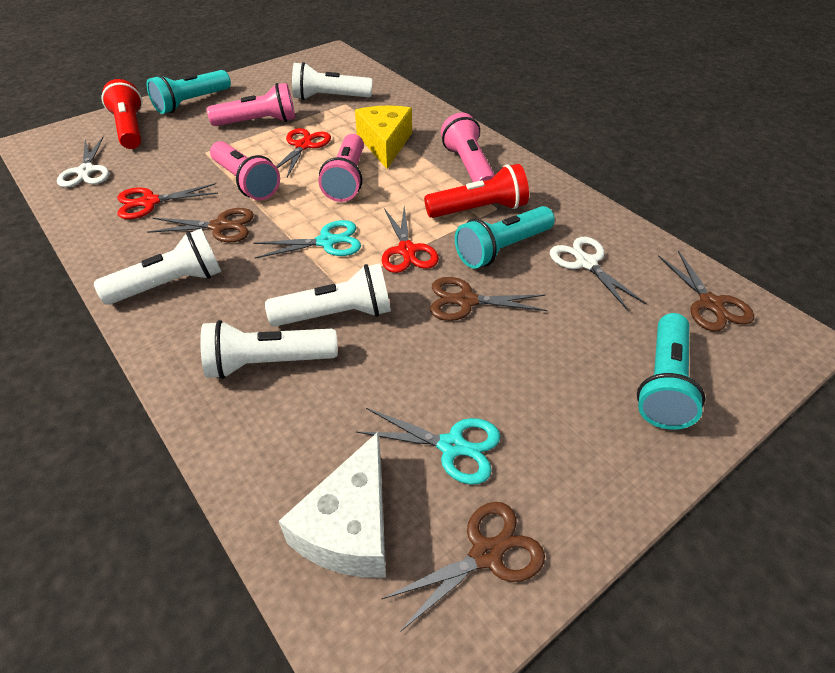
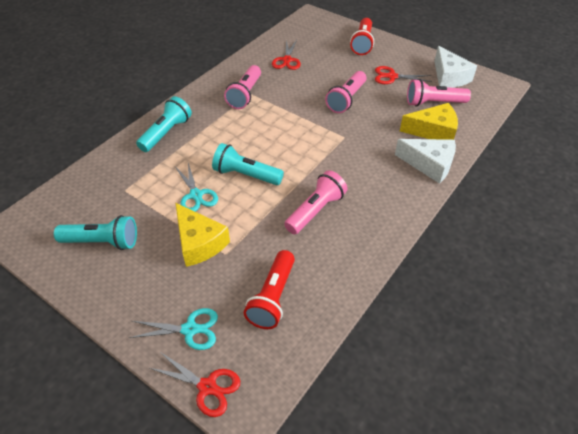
brown scissors: [147,208,254,242] [382,502,545,632] [430,277,548,321] [658,250,754,331] = 4 -> none = 0
white cheese: [279,432,386,578] = 1 -> [395,139,456,184] [434,46,477,88] = 2
white flashlight: [94,228,221,305] [200,320,337,379] [265,263,391,326] [292,62,372,100] = 4 -> none = 0
white scissors: [57,137,109,187] [550,237,647,312] = 2 -> none = 0
yellow cheese: [355,106,412,169] = 1 -> [175,203,230,267] [400,103,458,140] = 2

